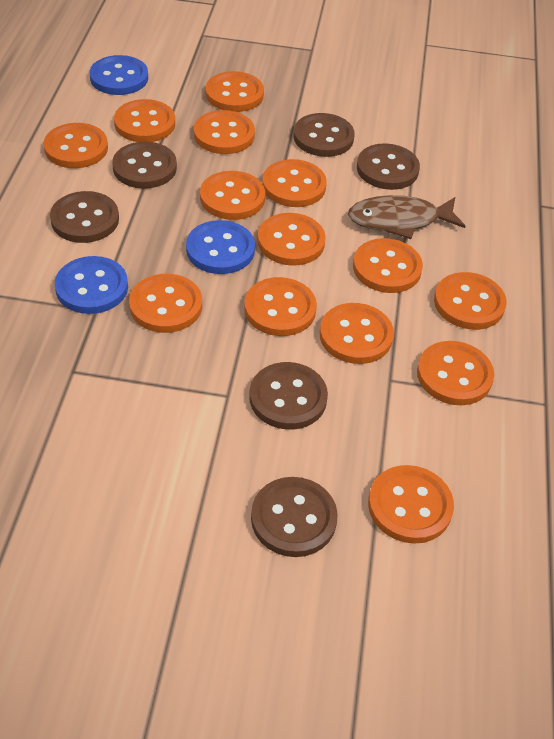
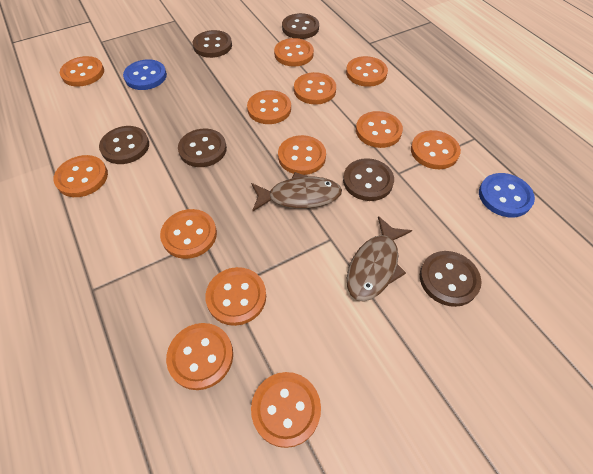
blue button: [55,256,128,314] [89,55,148,95] [186,220,255,274] = 3 -> [123,59,167,90] [479,173,535,217] = 2
brown fish: [348,195,465,239] = 1 -> [251,172,342,212] [347,216,412,301] = 2
orange button: [43,123,108,168] [114,99,175,142] [129,274,202,333] [194,110,255,154] [200,171,265,220] [206,71,264,112] [244,277,317,336] [258,213,326,266] [262,159,327,207] [320,303,394,364] [353,238,423,293] [368,465,454,544] [417,341,494,405] [434,272,507,330] = 14 -> [53,155,108,197] [60,56,104,87] [160,209,217,259] [166,323,233,390] [205,267,266,326] [247,90,291,124] [251,372,321,448] [274,38,314,67] [278,135,326,175] [294,72,336,105] [346,56,388,87] [356,111,403,148] [411,130,461,169] = 13

